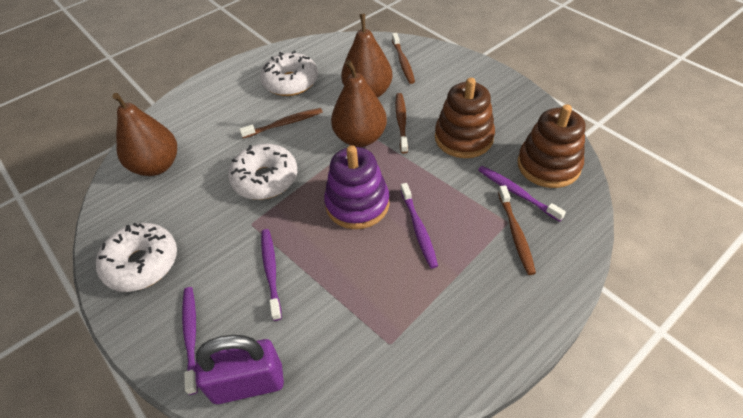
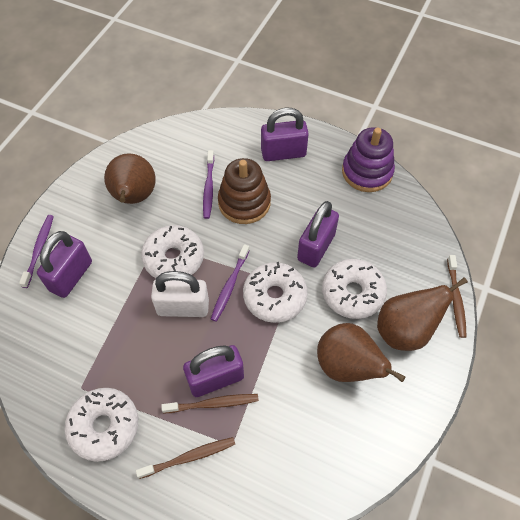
brown stacking toy: [435,78,495,158] [517,104,585,188] = 2 -> [218,158,271,224] = 1
brown toothbrush: [239,108,323,138] [392,33,415,84] [395,93,408,154] [498,185,536,275] = 4 -> [136,437,235,479] [161,394,259,413] [447,255,467,338] = 3
purple padlock: [196,335,284,404] = 1 -> [37,231,92,298] [183,345,244,397] [261,108,309,161] [297,201,339,267] = 4
purple toothbrush: [182,287,198,395] [261,229,282,321] [401,183,438,269] [478,166,566,222] = 4 -> [19,215,54,288] [203,150,214,219] [211,244,250,322] = 3
white donut: [96,223,177,292] [228,144,297,200] [260,51,318,96] = 3 -> [65,388,138,462] [141,225,204,278] [243,262,308,323] [322,259,387,319] = 4
white padlock: none = 0 -> [151,271,209,317] = 1

